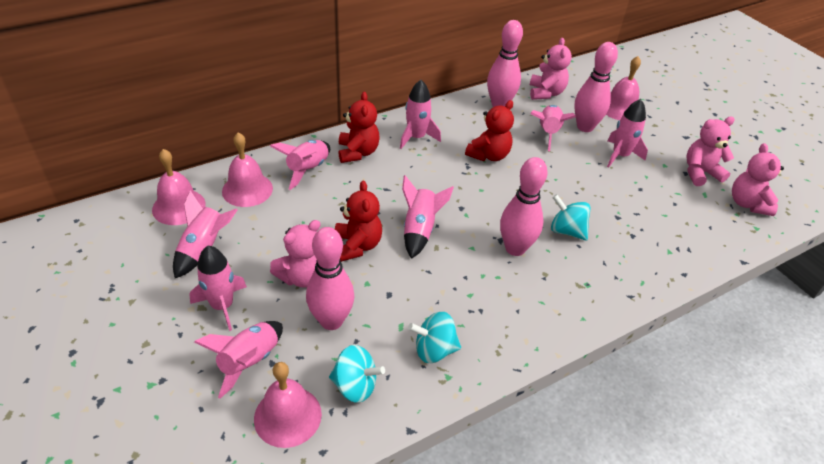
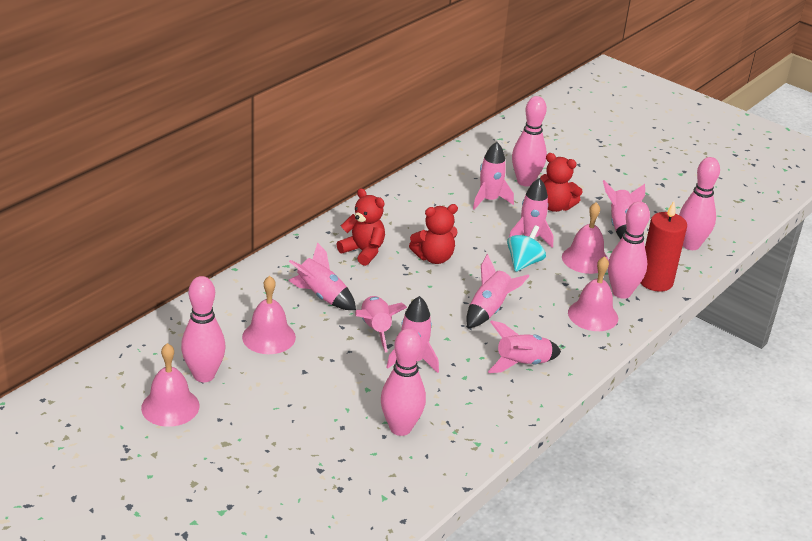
pink bowling pin: [306,227,355,330] [487,20,523,107] [500,157,548,256] [574,42,618,132] = 4 -> [181,276,226,382] [381,328,426,436] [512,96,547,186] [608,201,650,299] [679,157,720,250] = 5
pink teddy bear: [270,220,321,288] [530,38,572,100] [686,117,735,186] [732,143,784,216] = 4 -> none = 0
red candle: none = 0 -> [641,201,687,292] = 1
turquoise spinning top: [329,345,385,403] [408,312,461,363] [551,194,590,241] = 3 -> [507,225,546,272] = 1

